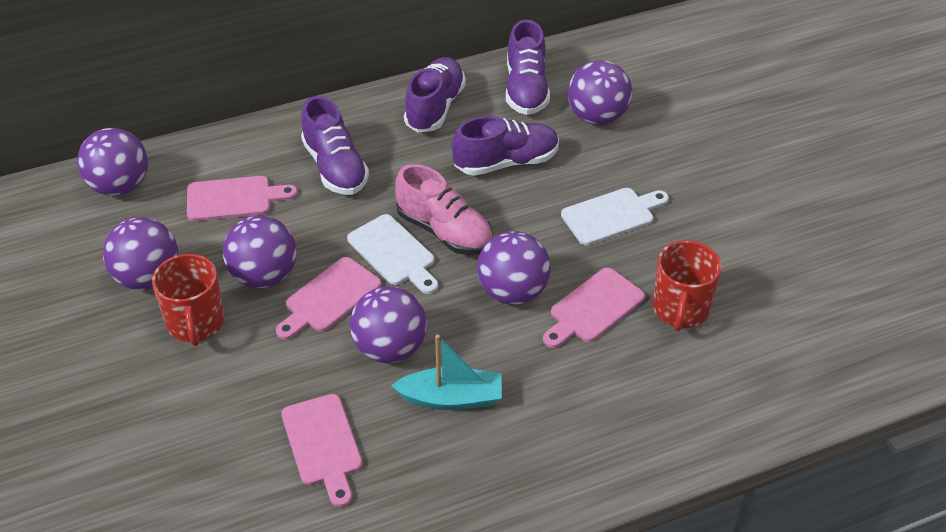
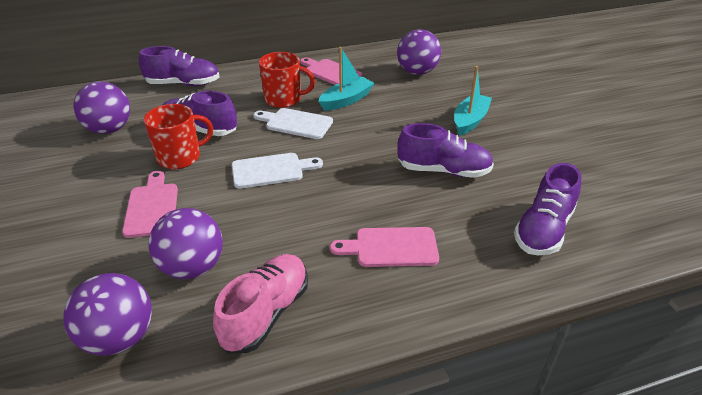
pink cutting board: [187,176,298,221] [276,257,381,340] [281,394,363,507] [543,268,645,348] = 4 -> [122,171,178,238] [300,58,362,85] [330,227,439,267] = 3
purple ball: [77,128,148,196] [103,217,178,290] [223,215,296,288] [350,286,427,363] [477,231,551,305] [568,60,632,125] = 6 -> [63,273,152,356] [73,81,130,134] [149,208,223,279] [397,29,441,75] = 4
turquoise boat: [391,335,502,410] = 1 -> [318,47,374,111] [454,66,492,136] = 2

